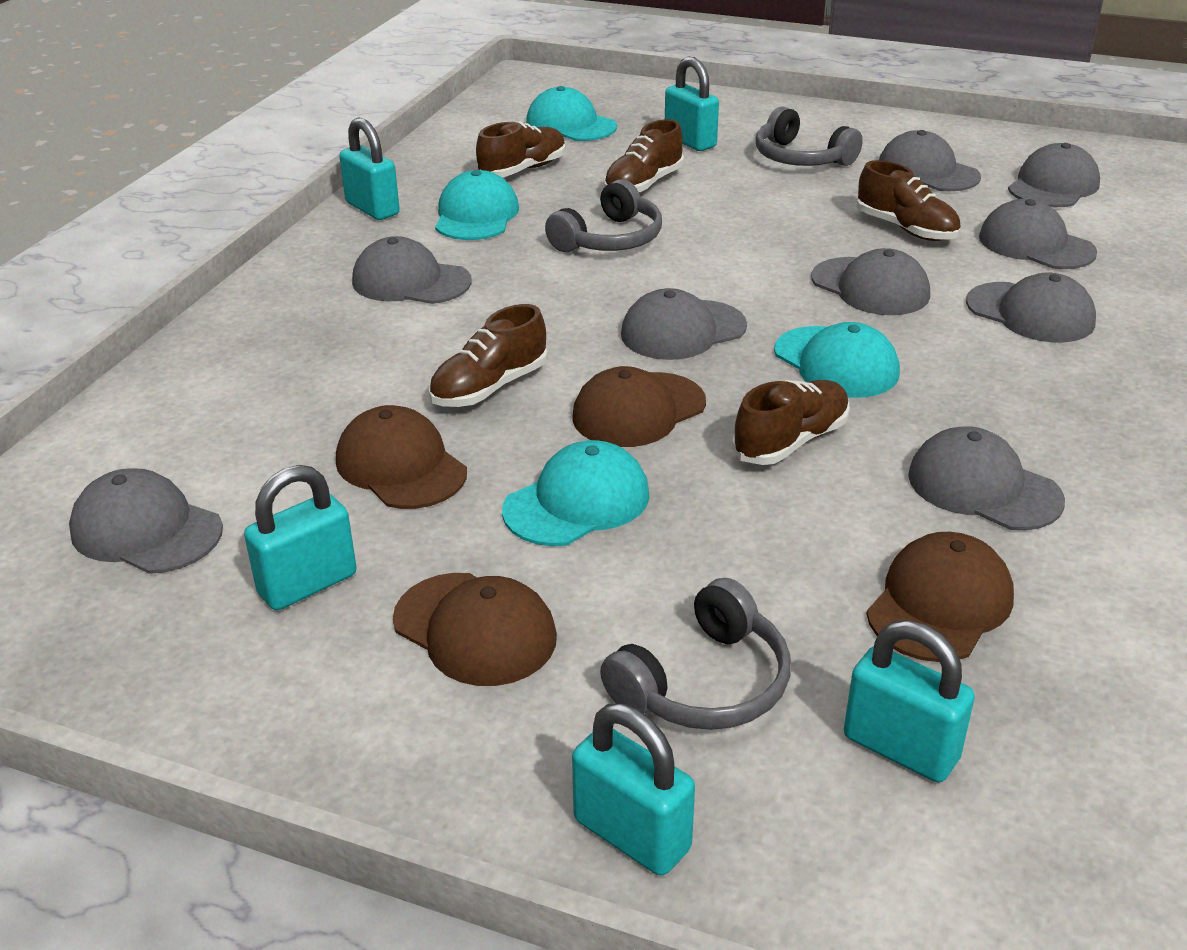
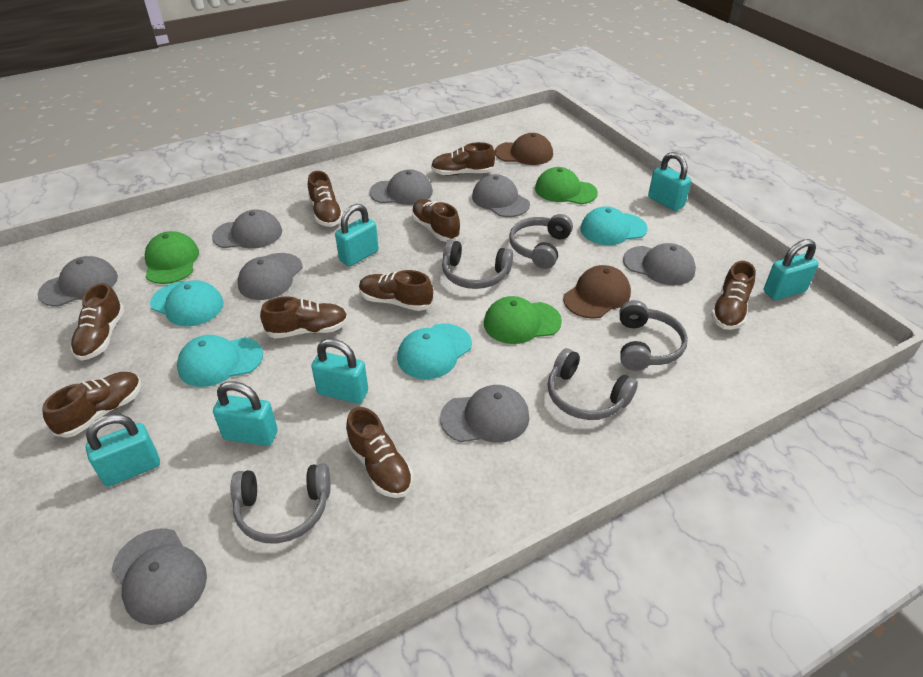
brown cap: [336,405,467,509] [393,573,557,686] [572,366,706,447] [866,532,1014,662] = 4 -> [495,133,553,165] [563,265,631,319] = 2
brown shoe: [429,304,548,407] [476,121,566,178] [604,119,684,193] [732,380,850,465] [856,160,961,241] = 5 -> [42,372,141,438] [70,283,124,361] [260,296,348,339] [308,171,343,227] [346,407,413,498] [359,270,433,311] [412,199,461,242] [431,142,495,176] [711,261,756,330] = 9
green cap: none = 0 -> [145,231,199,284] [484,296,562,344] [535,167,598,204] = 3
grey cap: [69,468,223,574] [352,236,472,304] [621,288,747,360] [811,248,930,315] [879,130,981,191] [908,426,1065,530] [966,273,1096,342] [979,199,1097,269] [1008,143,1100,207] = 9 -> [38,256,118,306] [112,528,207,625] [212,209,282,249] [238,253,303,300] [369,169,433,205] [440,385,530,443] [472,174,530,217] [623,243,696,286] = 8
grey headphones: [545,179,662,252] [600,578,791,730] [756,106,863,166] = 3 -> [230,463,330,543] [442,240,513,289] [509,214,573,269] [548,348,638,420] [619,300,688,371] = 5
turquoise padlock: [244,465,357,610] [339,118,400,220] [572,704,695,876] [665,57,719,151] [844,620,975,782] = 5 -> [86,414,160,487] [213,381,278,446] [311,339,368,404] [335,204,379,267] [648,152,691,211] [764,239,819,300] = 6

